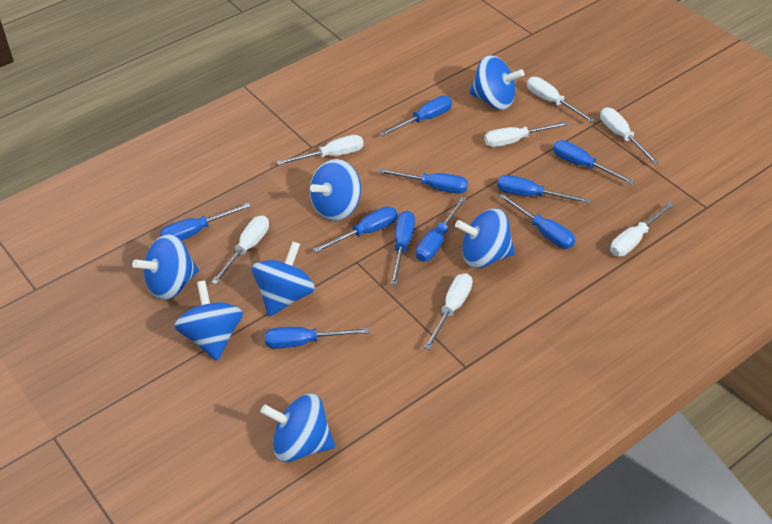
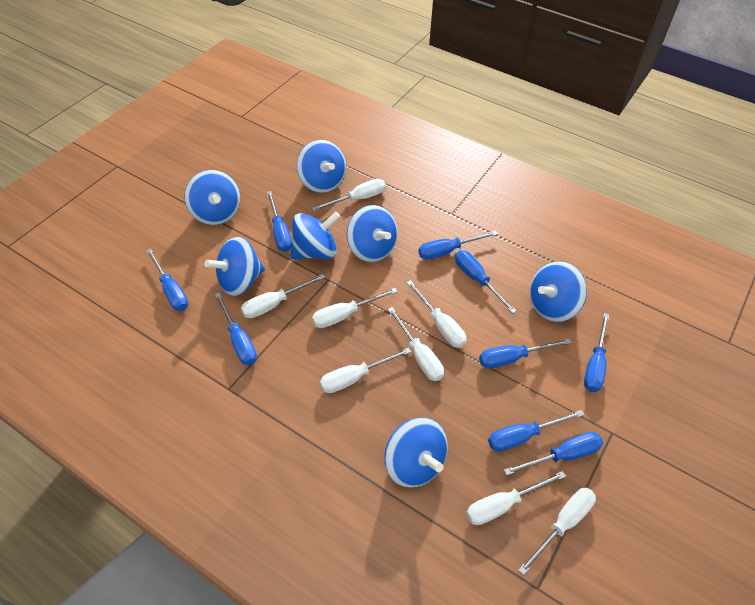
blue screwdriver: [160,203,251,241] [265,327,369,349] [313,206,397,253] [378,168,468,194] [380,96,452,136] [391,211,415,285] [416,196,467,261] [497,175,590,204] [499,194,575,249] [553,140,635,185] = 10 -> [146,248,188,311] [214,292,257,365] [267,191,292,252] [418,231,498,260] [455,251,517,314] [479,338,571,368] [488,410,584,452] [504,432,603,475] [584,313,609,392] = 9
white screwdriver: [211,216,269,285] [277,135,364,165] [424,273,473,350] [484,121,569,147] [527,77,595,123] [600,108,659,164] [610,202,674,256] = 7 -> [241,274,325,318] [312,179,386,211] [312,288,398,328] [320,347,411,393] [388,307,444,381] [407,280,467,348] [466,471,566,525] [518,488,596,575] = 8

